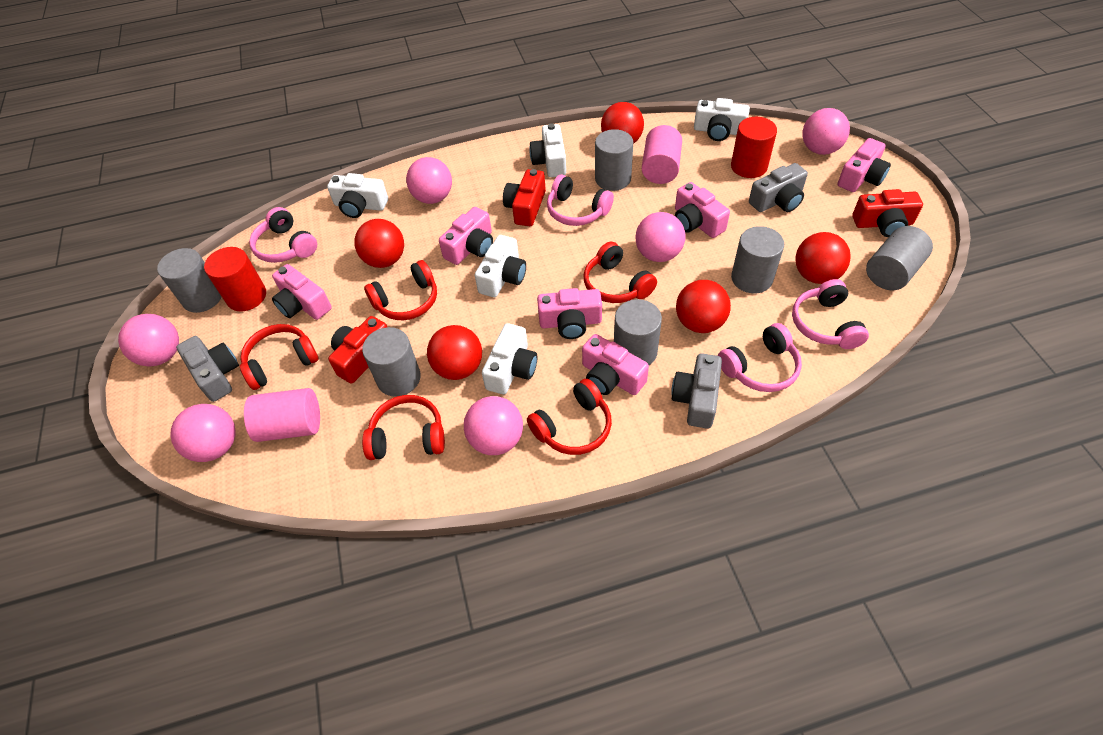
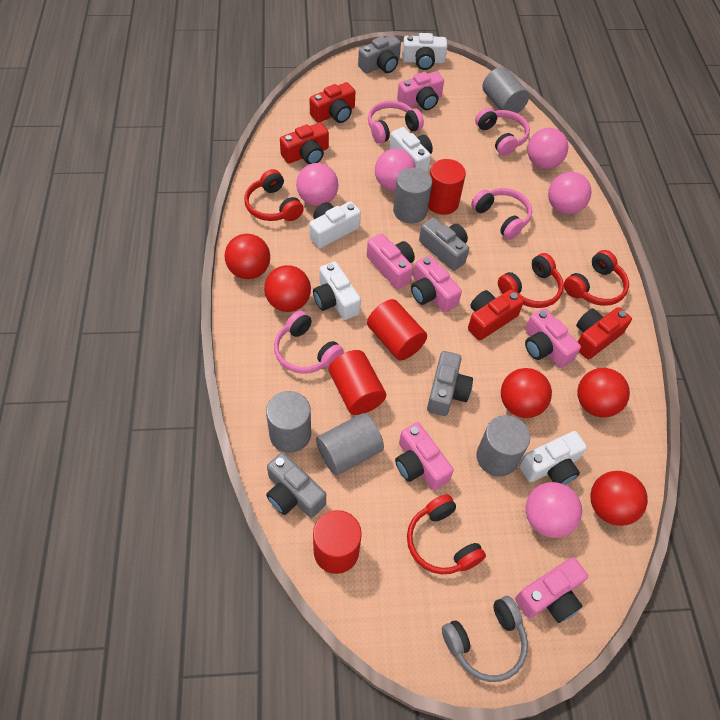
grey camera: [176,336,239,402] [671,353,722,429] [749,163,808,212] = 3 -> [266,452,326,518] [358,35,401,73] [419,218,469,271] [427,351,473,416] = 4
grey cylinder: [157,248,221,313] [362,327,421,397] [595,129,633,191] [614,299,662,365] [731,226,784,293] [866,226,933,290] = 6 -> [266,391,311,453] [316,413,384,475] [393,168,432,224] [476,415,530,477] [482,67,529,113] = 5
grey headphones: none = 0 -> [442,596,528,682] = 1
pink ball: [118,314,179,367] [170,404,235,462] [406,157,452,204] [464,396,523,455] [636,212,686,262] [802,108,850,155] = 6 -> [296,163,338,206] [375,149,416,191] [526,482,582,538] [527,128,568,169] [548,172,591,214] = 5
pink cylinder: [244,388,320,442] [642,125,682,184] = 2 -> none = 0
red camera: [328,316,387,384] [503,169,546,226] [852,189,923,237] = 3 -> [280,122,329,164] [310,82,356,123] [468,289,524,340] [576,307,632,359] = 4
red cylinder: [204,247,266,311] [731,117,777,178] = 2 -> [313,510,362,574] [329,350,386,415] [367,299,427,361] [428,159,466,215] = 4
red headphones: [240,324,319,390] [362,395,445,460] [364,260,437,320] [527,379,612,455] [584,242,657,303] = 5 -> [244,169,304,221] [407,494,486,574] [498,253,564,308] [564,250,629,306] = 4

